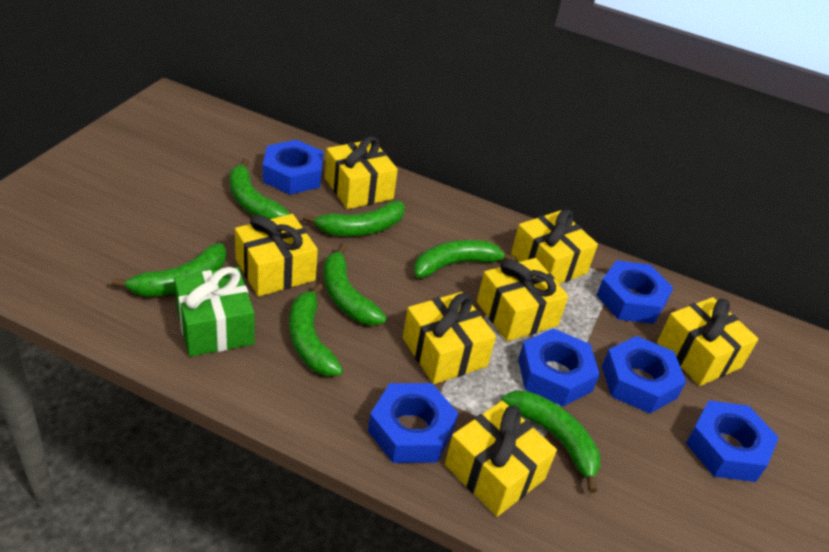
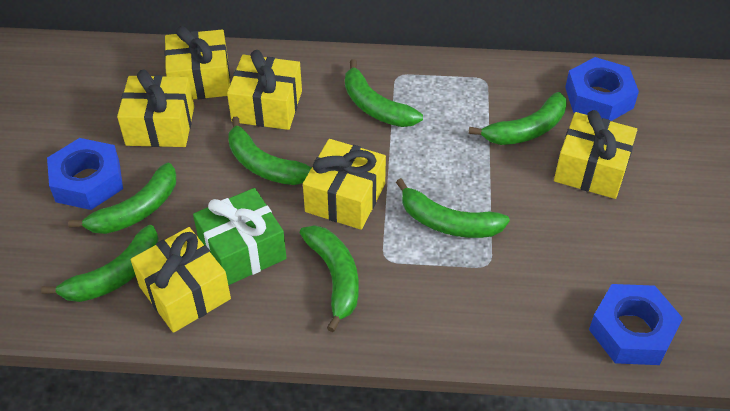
blue nut: [263,140,323,195] [368,383,458,463] [518,328,600,407] [596,260,674,324] [602,336,686,414] [686,401,779,482] = 6 -> [47,138,123,210] [565,57,639,121] [589,284,683,365] = 3
yellow gift: [235,214,318,297] [325,136,398,209] [403,292,496,384] [445,401,557,517] [477,258,568,341] [511,209,598,284] [657,297,758,386] = 7 -> [117,70,194,147] [131,227,231,333] [164,26,230,99] [227,50,302,130] [303,139,386,230] [554,110,637,199] = 6

